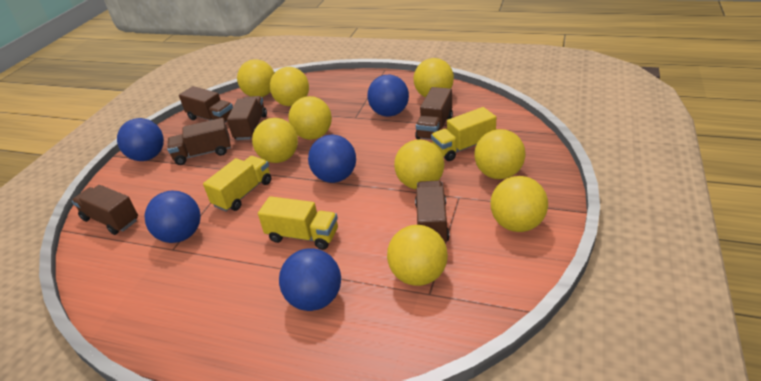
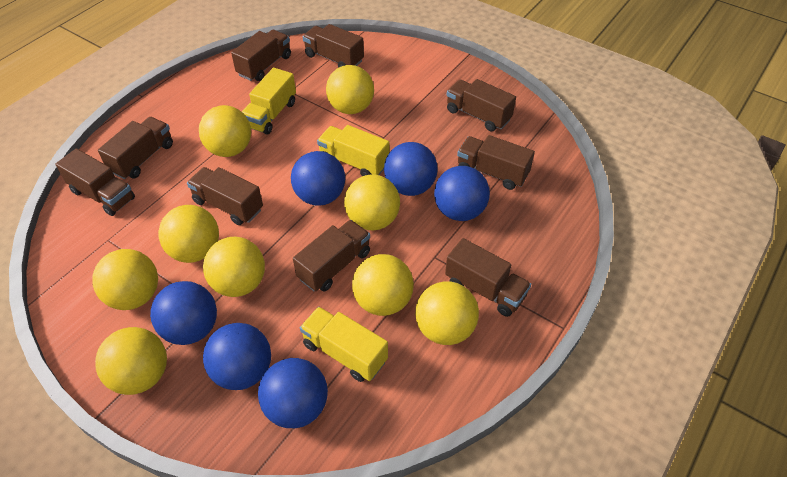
blue ball: [117,118,164,161] [144,191,200,243] [279,248,341,311] [308,135,356,183] [367,75,409,117] = 5 -> [150,281,217,345] [203,323,271,390] [258,358,328,428] [291,151,345,206] [384,142,438,196] [434,166,490,221] = 6
brown truck: [72,185,138,235] [167,118,231,165] [179,86,233,123] [227,96,267,140] [415,87,453,140] [415,180,450,242] = 6 -> [56,148,135,216] [98,117,173,179] [187,167,263,225] [231,30,291,81] [293,220,370,292] [303,24,364,68] [445,238,531,317] [447,79,516,131] [457,135,535,190] = 9

